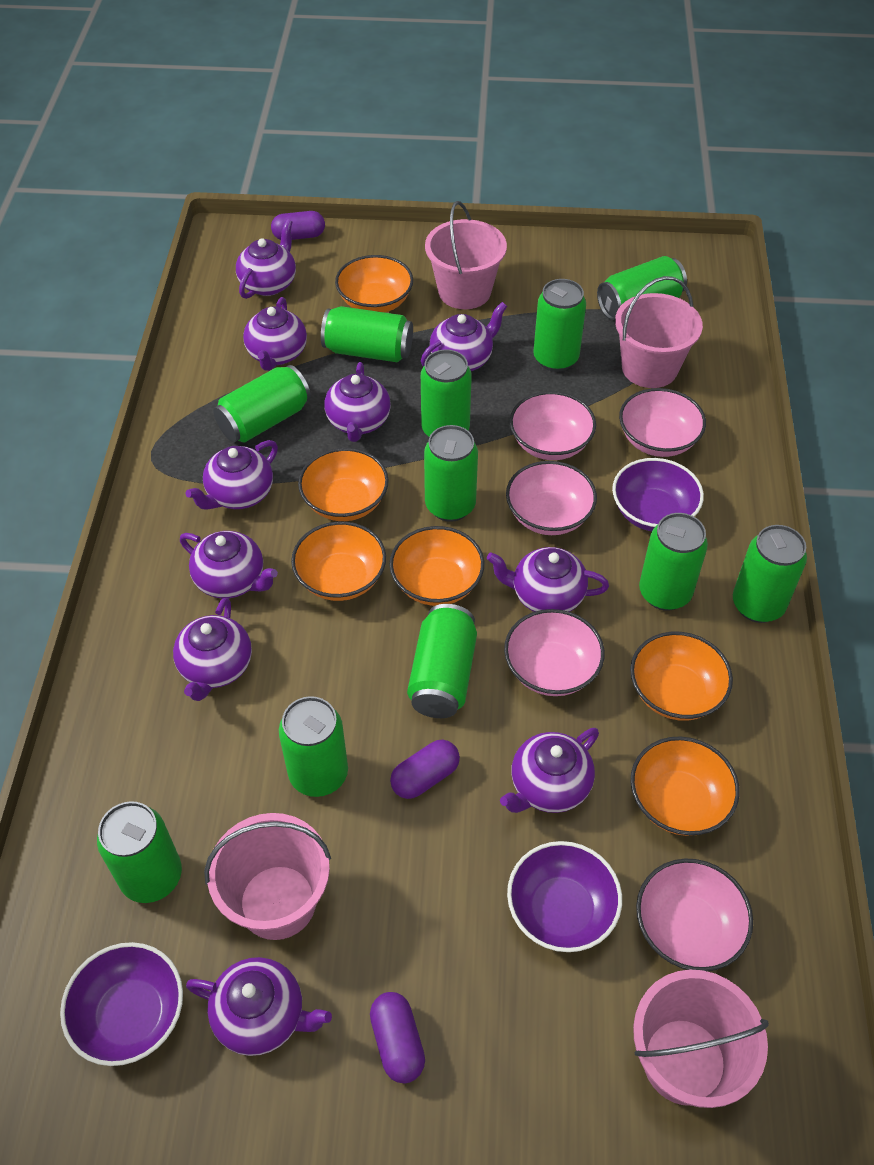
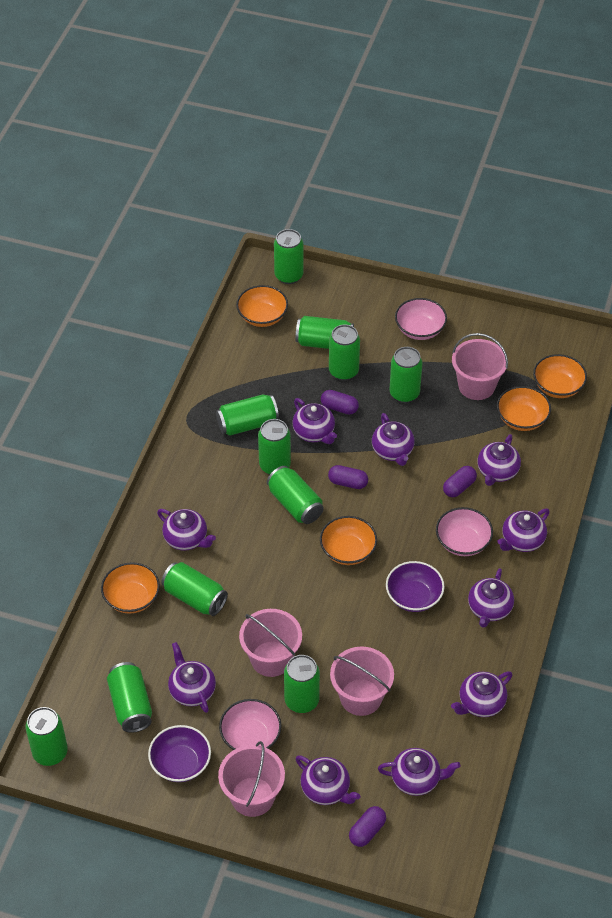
orange bowl: [291,521,386,601] [298,448,389,521] [335,255,413,312] [389,526,484,606] [630,632,733,721] [631,736,740,836] = 6 -> [101,562,160,614] [236,285,288,327] [320,516,377,565] [497,386,551,431] [533,354,587,398] = 5
pink bowl: [504,609,605,696] [506,461,597,535] [510,391,596,460] [619,388,706,457] [636,859,753,971] = 5 -> [219,699,282,750] [395,298,447,340] [436,507,493,556] = 3
purple bowl: [60,942,183,1066] [507,841,622,952] [612,458,704,531] = 3 -> [148,725,211,782] [386,561,444,612] = 2
purple capsule: [271,211,325,240] [370,992,425,1083] [390,740,460,799] = 3 -> [321,390,359,415] [328,465,368,489] [349,806,386,847] [443,466,477,497] = 4

